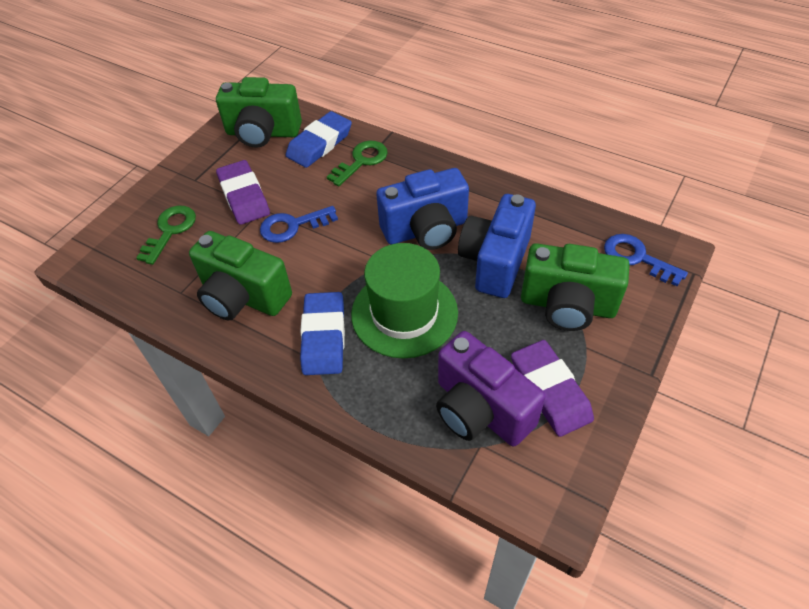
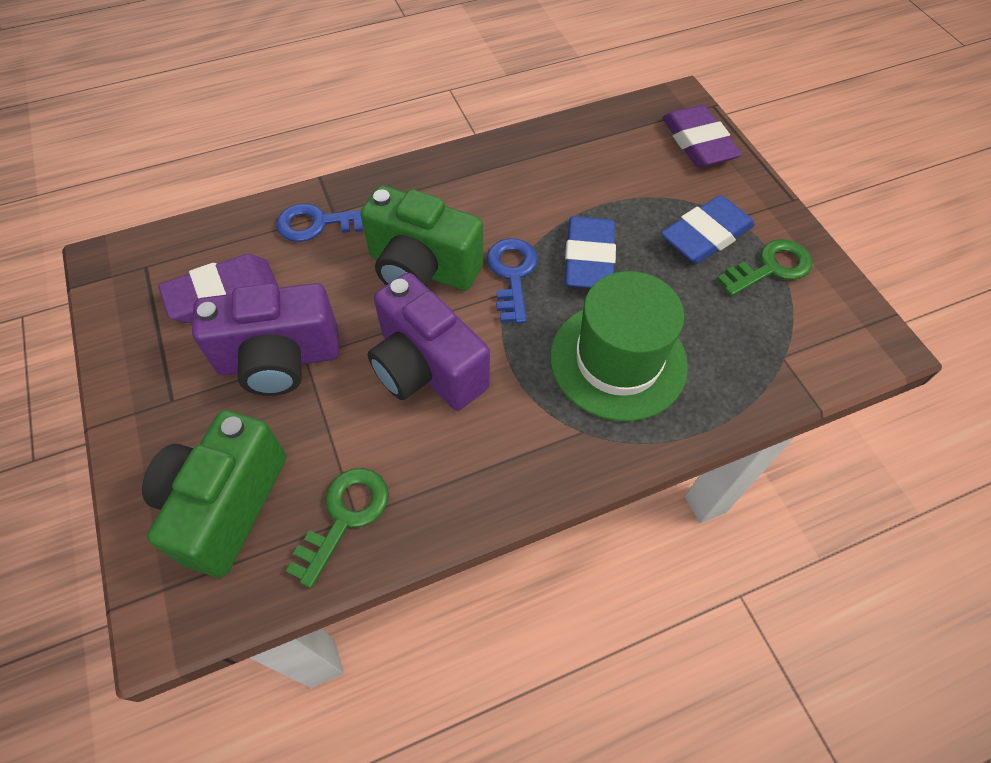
blue camera: [376,168,469,250] [458,194,536,298] = 2 -> none = 0
green camera: [189,231,292,321] [216,77,302,148] [521,243,629,331] = 3 -> [142,410,286,577] [360,185,484,291] = 2
purple camera: [436,331,546,446] = 1 -> [192,283,340,396] [368,273,490,410] = 2

